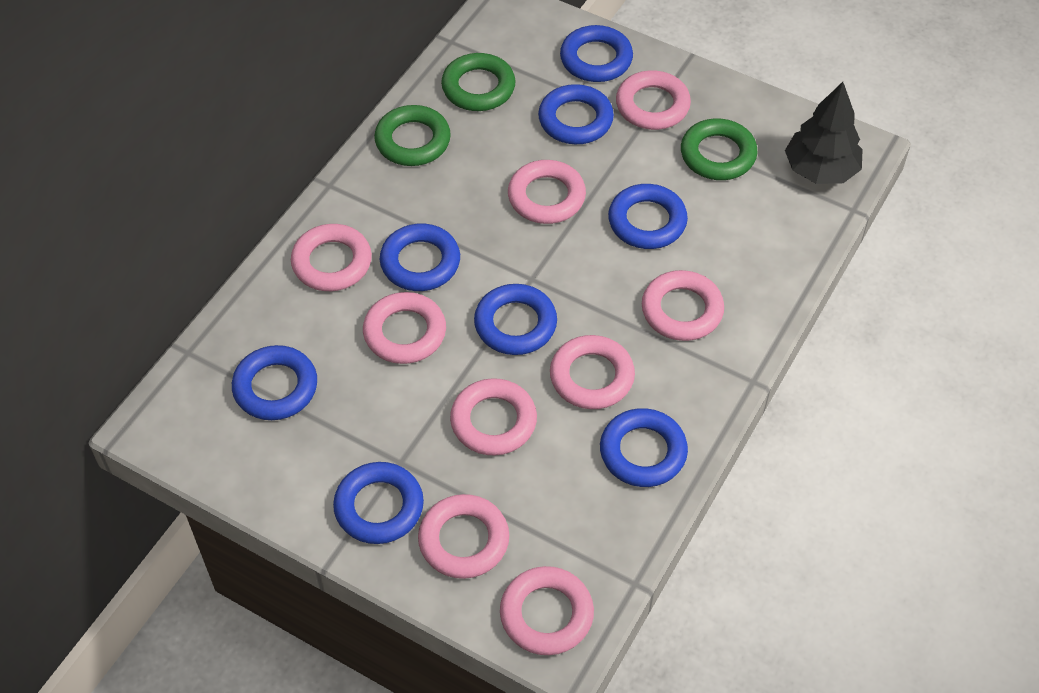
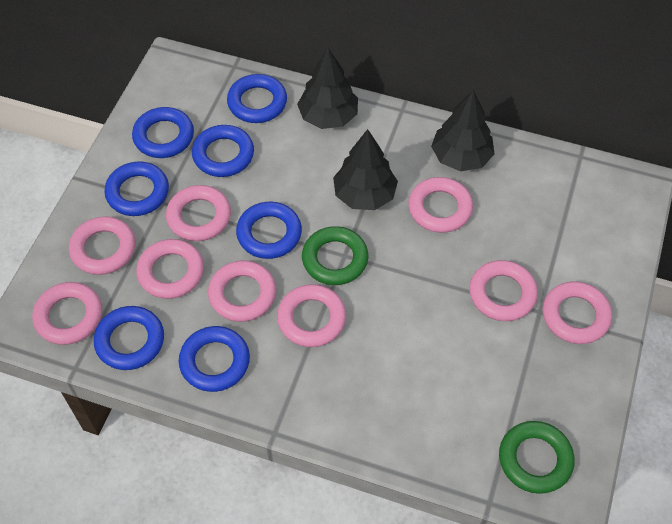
black tree: [785,82,863,184] = 1 -> [297,47,358,129] [333,129,398,210] [431,89,495,171] = 3
blue ring: [232,345,317,420] [333,462,424,544] [380,224,460,291] [474,284,557,355] [538,84,614,144] [560,25,633,82] [600,408,688,487] [608,184,688,249] = 8 -> [94,306,164,370] [105,162,169,216] [132,107,194,158] [179,326,250,392] [192,125,254,177] [227,74,287,123] [236,202,302,259] = 7
green ring: [374,105,451,166] [441,53,516,111] [681,118,757,180] = 3 -> [302,226,368,285] [499,421,575,494] = 2

